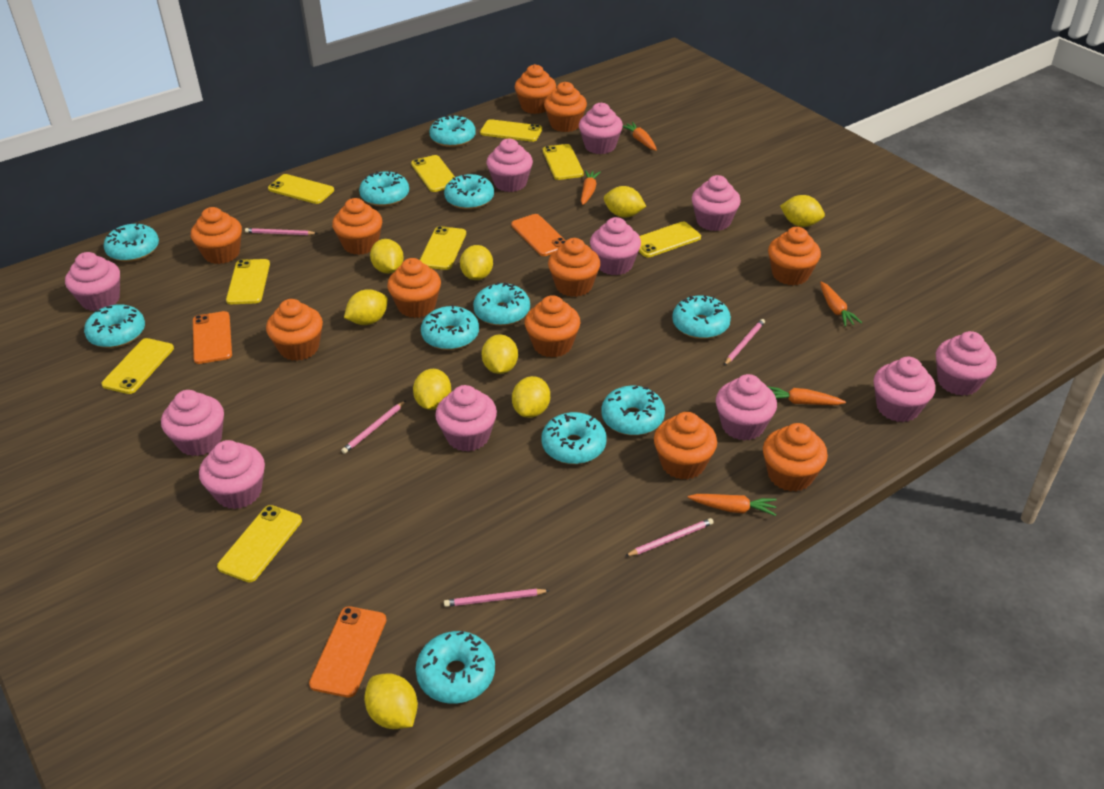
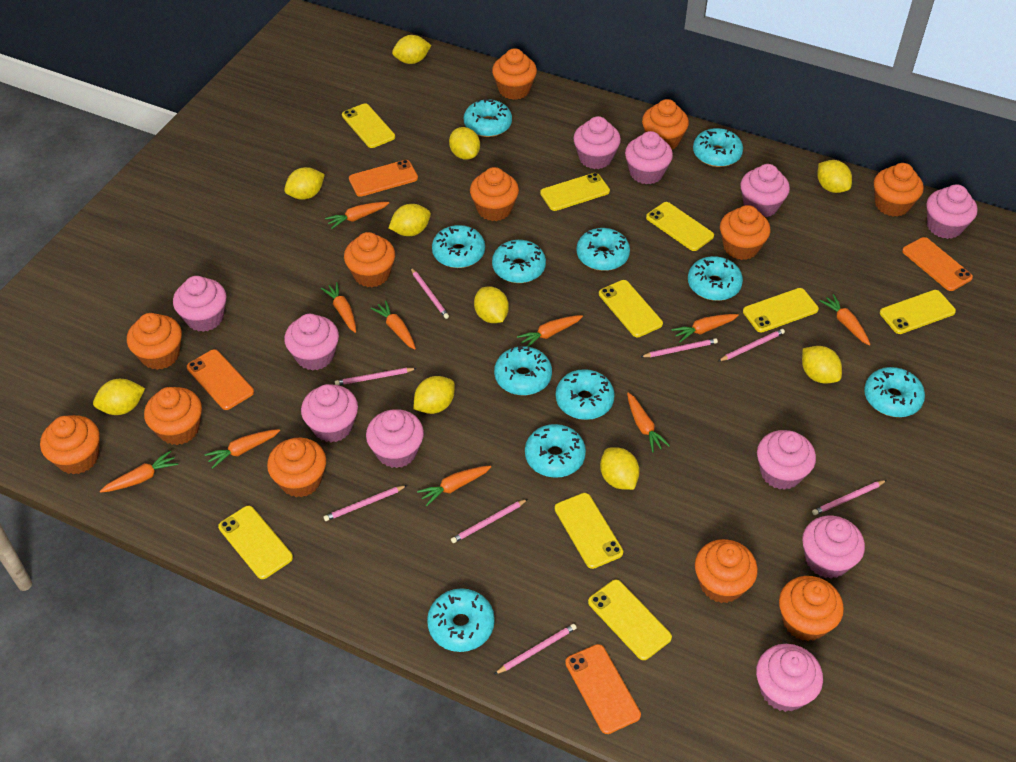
orange carrot: [581,170,601,205] [623,122,657,151] [688,494,777,516] [767,386,846,405] [820,282,862,327] = 5 -> [100,451,178,493] [204,429,280,469] [321,282,356,333] [325,202,389,229] [371,300,416,350] [417,466,491,506] [517,315,583,347] [627,392,670,452] [671,314,739,342] [819,294,871,346] = 10
orange cupcake: [191,207,242,264] [266,299,323,361] [332,198,382,255] [387,258,441,318] [515,64,556,114] [525,295,581,358] [544,82,587,132] [548,238,600,297] [654,412,717,480] [763,423,828,492] [768,227,821,285] = 11 -> [40,415,100,474] [127,313,182,370] [144,387,202,445] [267,438,326,497] [344,232,395,287] [470,167,519,221] [492,48,537,100] [642,99,689,149] [695,539,758,603] [720,205,770,260] [779,576,844,641] [874,163,924,217] = 12
orange phone: [193,311,232,364] [309,606,387,698] [511,214,566,256] = 3 -> [187,349,254,410] [349,160,418,197] [565,644,641,734] [902,237,973,291] = 4
pink pencil: [245,228,318,235] [341,401,406,454] [444,589,550,607] [626,518,714,556] [724,319,765,365] = 5 -> [324,485,407,521] [335,368,417,385] [410,267,449,319] [451,499,528,543] [495,624,576,674] [641,338,718,357] [719,329,785,361] [812,480,887,515] = 8
yellow lemon: [344,289,388,325] [364,673,418,729] [370,239,404,274] [413,369,451,410] [460,245,493,280] [481,334,518,374] [512,376,550,418] [604,186,646,218] [780,195,825,227] = 9 -> [93,379,145,415] [284,167,325,200] [389,204,431,236] [392,35,431,64] [413,376,455,414] [449,127,480,160] [474,287,509,323] [600,447,640,490] [802,346,842,384] [817,160,852,193] = 10

